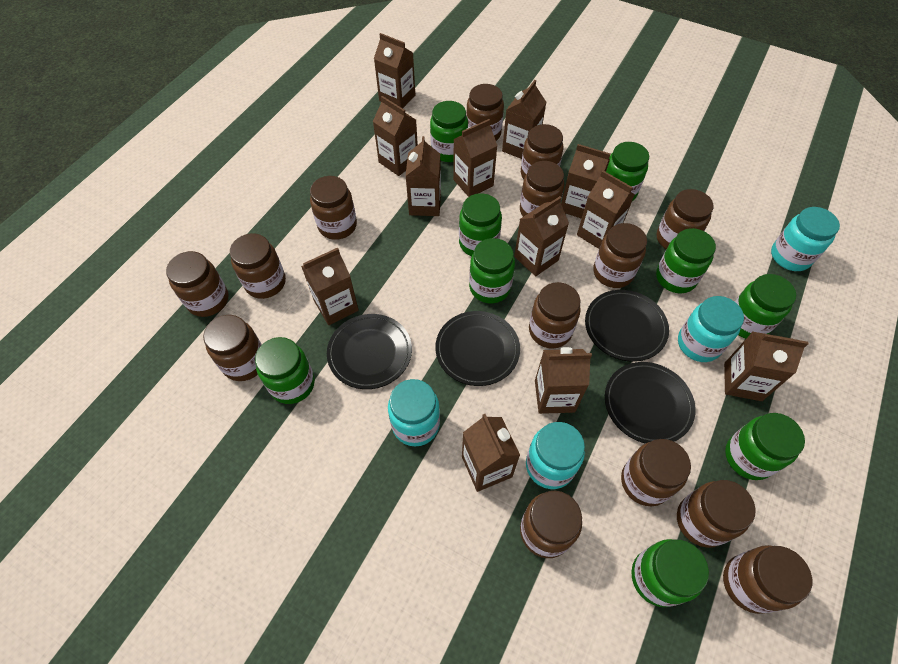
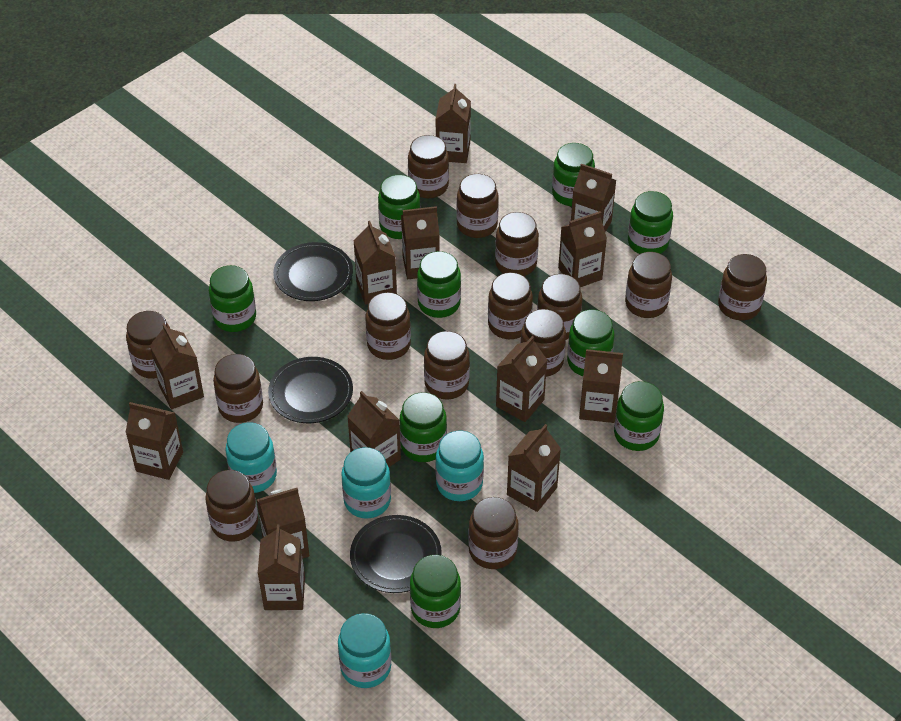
black plate: [327,314,412,389] [435,311,520,386] [585,290,669,362] [605,362,696,444] = 4 -> [268,357,353,423] [273,242,353,301] [350,515,442,593] = 3
brown carton: [301,248,359,325] [373,96,418,176] [374,33,415,108] [406,136,441,216] [453,119,498,197] [462,414,520,492] [502,80,547,159] [514,196,569,276] [535,347,592,414] [561,144,610,219] [577,171,635,249] [724,332,809,401] = 12 -> [125,402,183,480] [150,323,204,409] [256,488,309,558] [258,524,305,610] [347,391,401,467] [354,221,397,305] [401,206,440,279] [435,84,471,163] [496,336,547,422] [507,424,561,512] [558,211,607,287] [571,164,616,232] [579,349,623,423] = 13

